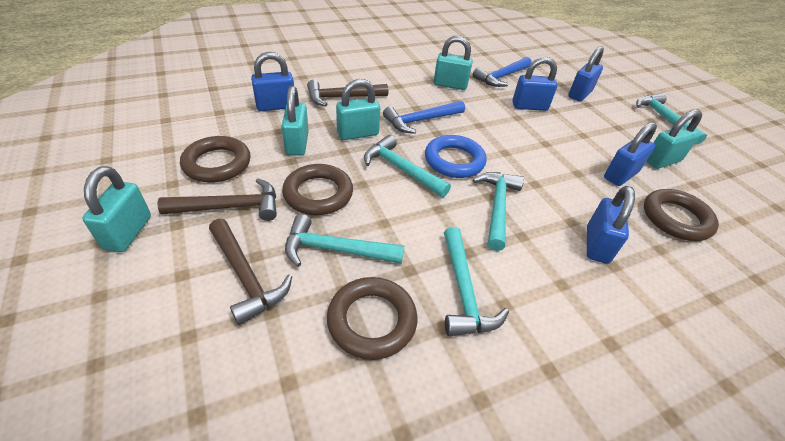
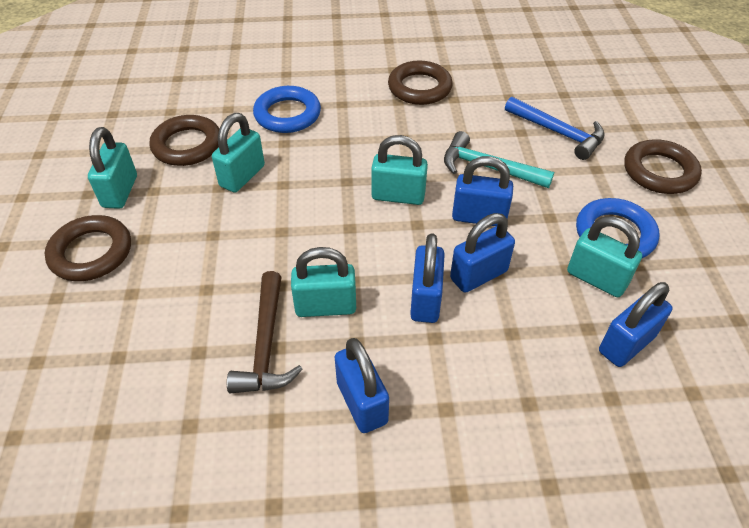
blue hammer: [383,101,465,134] [473,57,532,87] = 2 -> [505,96,605,160] = 1
blue ring: [425,135,487,178] = 1 -> [253,86,321,133] [576,198,659,258] = 2
brown hammer: [158,178,277,221] [209,218,292,325] [307,80,388,107] = 3 -> [227,271,303,393] = 1
turquoise hammer: [285,214,404,267] [364,135,451,197] [444,227,509,336] [472,172,524,251] [636,93,707,144] = 5 -> [444,131,554,188] = 1

